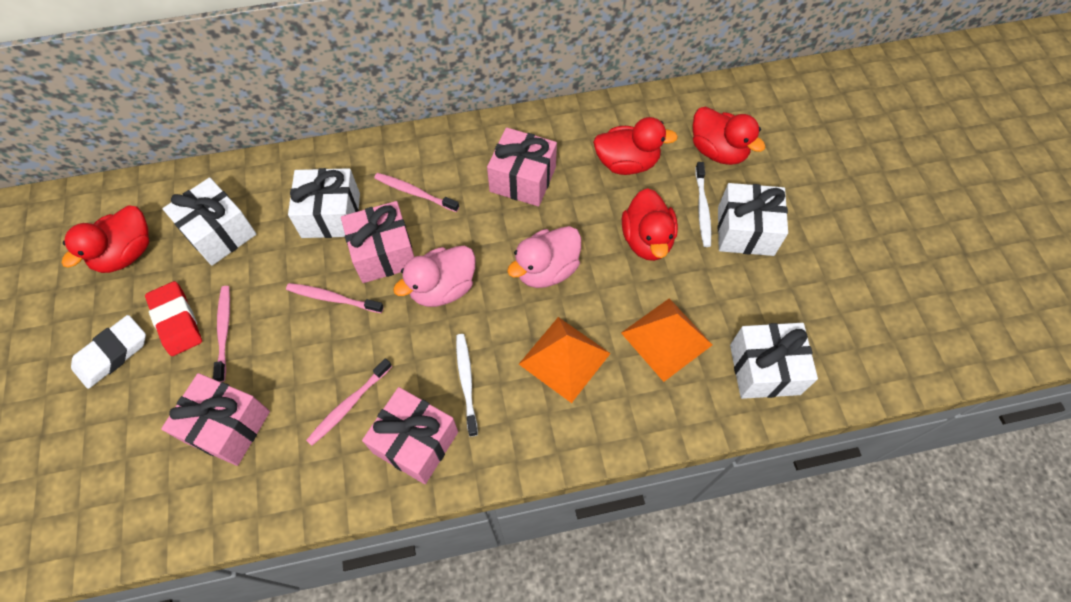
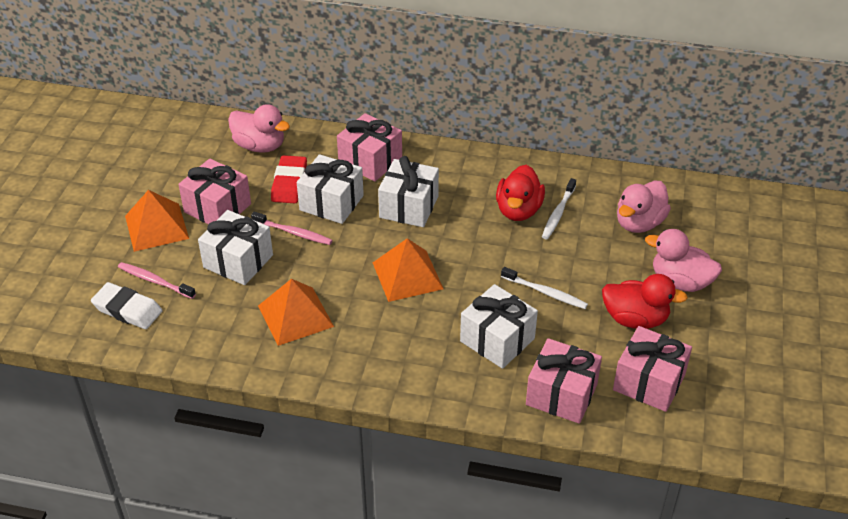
orange pyramid: [519,317,611,403] [621,298,712,382] = 2 -> [125,190,189,252] [258,279,334,346] [373,238,443,302] = 3
pink duck: [393,246,476,307] [507,226,581,288] = 2 -> [228,104,290,153] [617,180,671,233] [645,229,722,292] = 3
pink toothbrush: [213,286,230,382] [286,283,384,313] [306,358,392,446] [374,173,459,212] = 4 -> [118,262,196,299] [251,212,333,245] = 2
red duck: [62,205,149,273] [593,117,678,175] [622,188,678,261] [693,106,765,165] = 4 -> [496,165,545,221] [602,274,688,329] = 2

